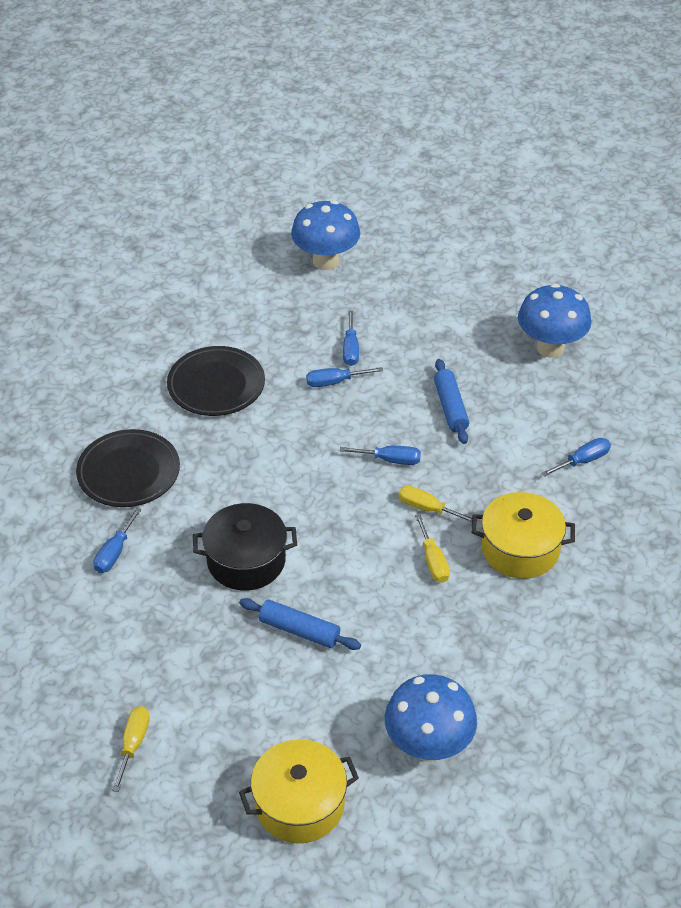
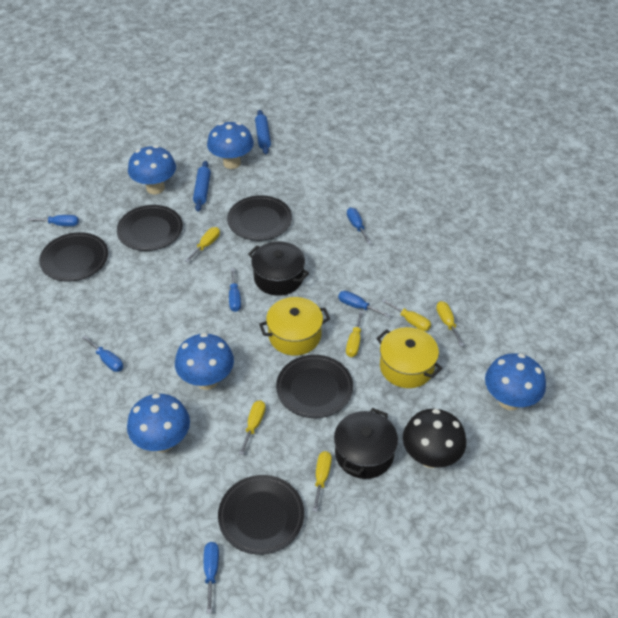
black mushroom: none = 0 -> [403,409,466,468] = 1
black plate: [76,429,180,507] [167,346,265,416] = 2 -> [39,232,108,282] [117,205,183,251] [218,475,304,555] [227,195,292,241] [276,355,353,418] = 5
black pot: [193,503,297,591] = 1 -> [248,241,309,296] [334,408,398,479] = 2
blue mushroom: [291,200,360,270] [385,674,477,762] [518,284,591,358] = 3 -> [127,394,190,452] [128,145,176,194] [175,333,234,390] [207,122,254,169] [485,353,546,410] = 5
blue screwdriver: [94,508,142,573] [306,367,383,387] [340,446,421,465] [343,311,359,366] [541,438,611,477] = 5 -> [26,215,79,226] [82,336,123,372] [204,542,219,613] [229,268,241,312] [338,291,390,318] [347,208,371,244] = 6
yellow screwdriver: [112,706,150,792] [398,486,472,523] [415,514,450,583] = 3 -> [185,227,220,262] [239,400,266,455] [312,451,332,512] [346,311,363,357] [382,299,431,331] [436,301,464,347] = 6

